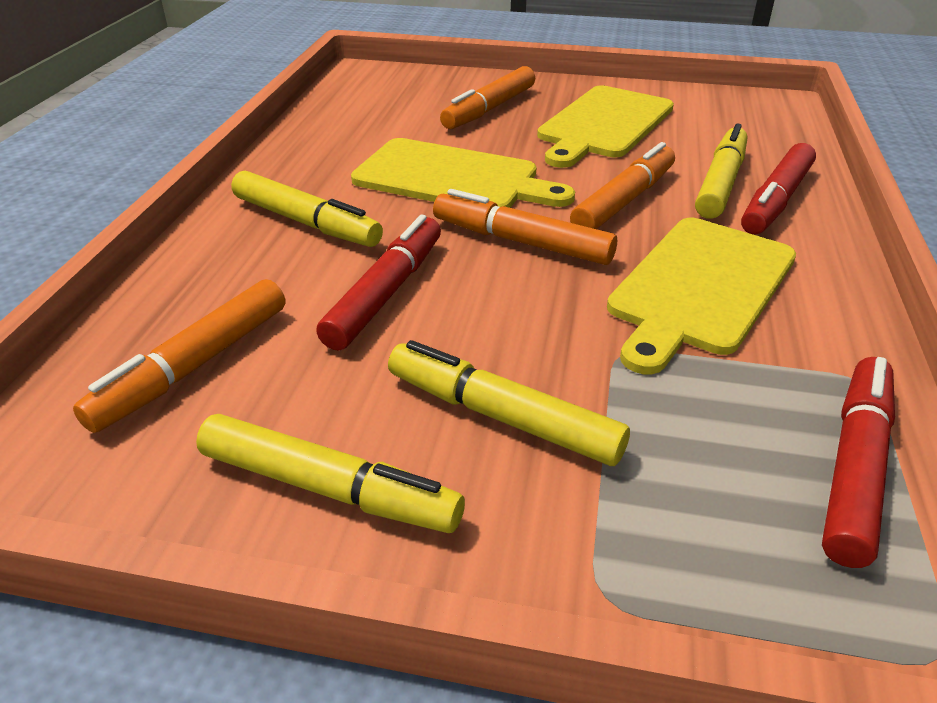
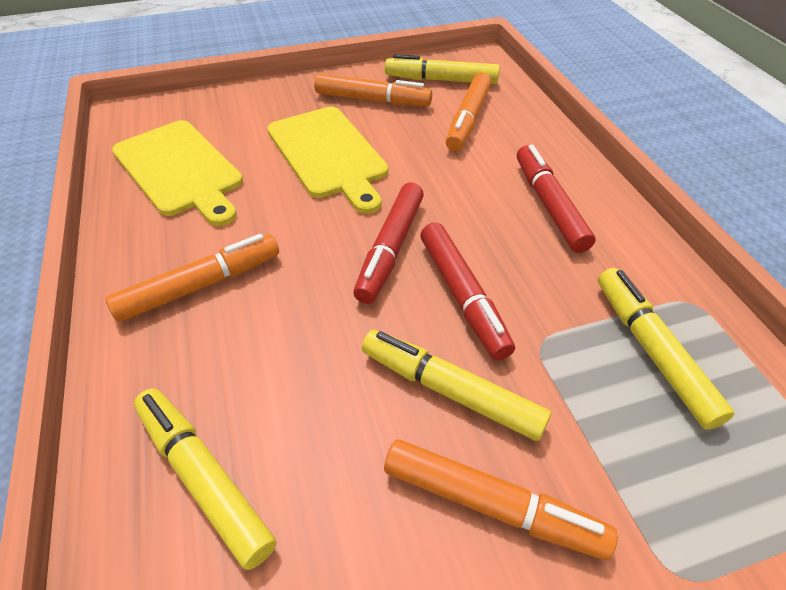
yellow cutting board: [351,138,575,208] [537,85,674,168] [607,218,796,374] = 3 -> [112,120,243,226] [267,107,388,214] = 2

